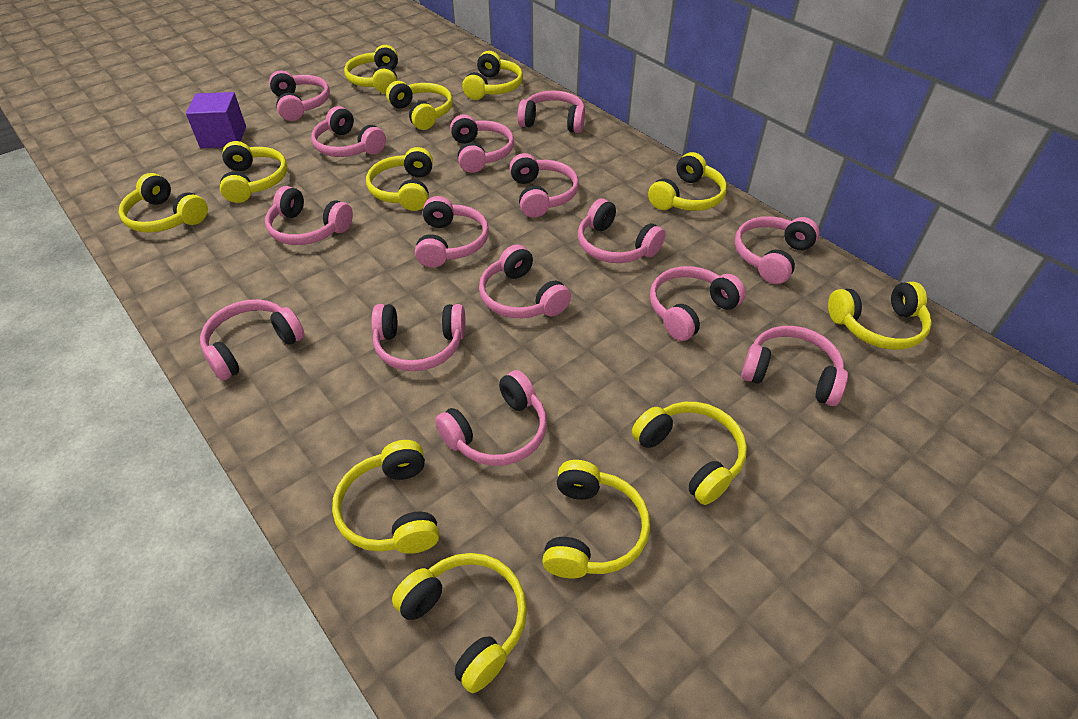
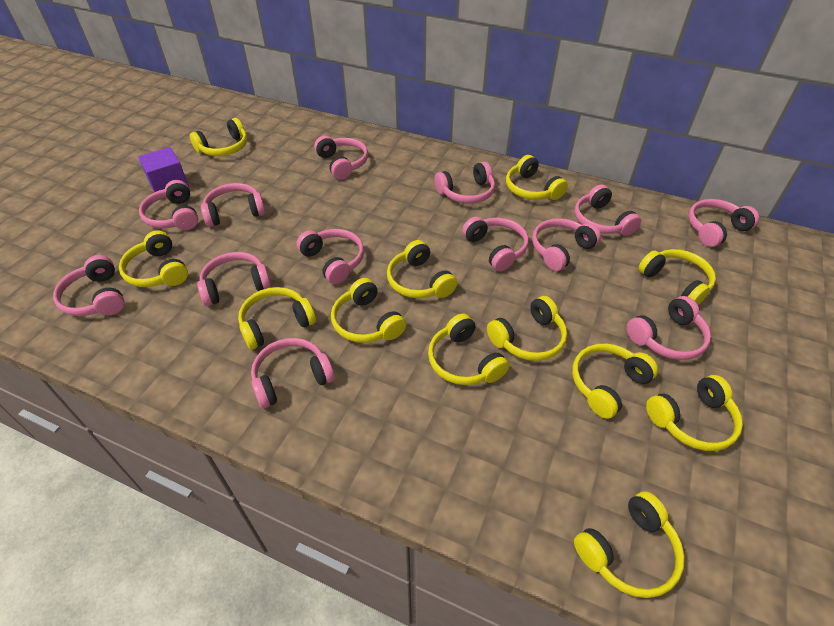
pink headphones: [200,299,305,381] [265,186,353,245] [269,70,330,121] [311,106,386,157] [371,304,466,371] [415,196,489,268] [435,370,547,466] [450,114,514,173] [479,244,571,318] [509,153,579,217] [517,90,585,133] [578,198,665,263] [650,266,746,341] [735,216,820,284] [741,326,848,406] = 15 -> [53,255,125,316] [139,180,198,230] [197,252,271,306] [201,183,265,227] [251,338,335,408] [296,229,364,284] [314,136,368,180] [434,162,495,204] [462,217,529,271] [532,218,601,271] [574,184,641,236] [627,296,711,360] [688,199,759,247] = 13

